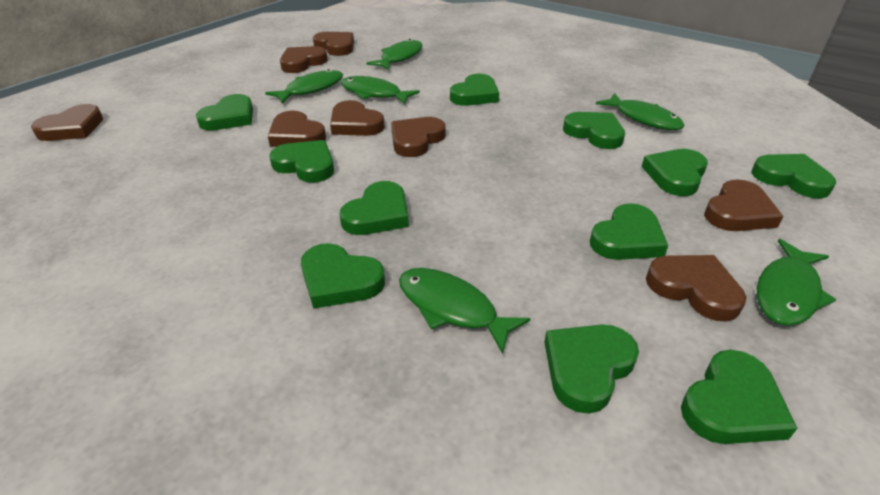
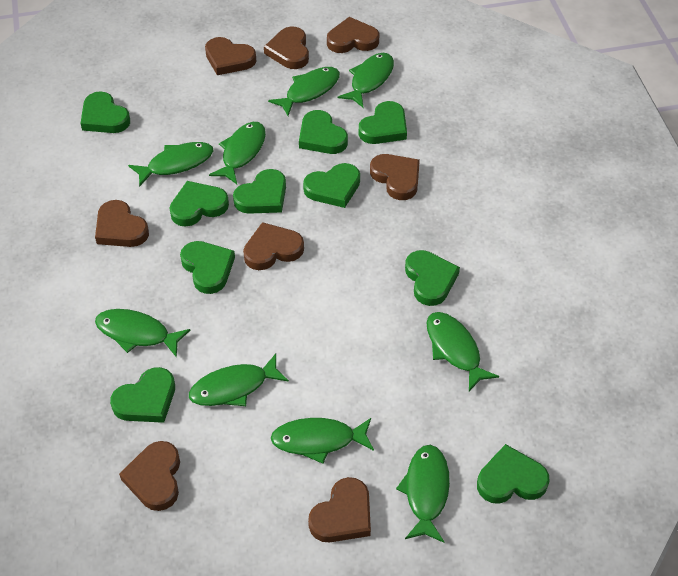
green fish: [265,69,343,104] [341,76,420,104] [366,39,423,70] [399,268,530,354] [596,93,684,130] [757,239,836,326] = 6 -> [95,309,190,358] [128,142,213,187] [189,353,289,406] [209,122,266,184] [268,67,340,116] [271,418,374,464] [338,53,394,107] [396,445,450,543] [427,312,499,391] = 9
green heart: [196,94,253,131] [269,140,334,183] [301,243,385,309] [340,181,409,235] [450,74,499,106] [544,324,639,414] [563,112,625,149] [590,203,668,260] [642,149,708,196] [681,350,798,444] [751,154,836,198] = 11 -> [80,91,130,133] [110,367,175,423] [169,181,229,227] [180,241,235,294] [233,169,286,214] [299,110,348,154] [303,163,360,208] [359,101,407,144] [405,250,460,306] [477,444,549,504] = 10

